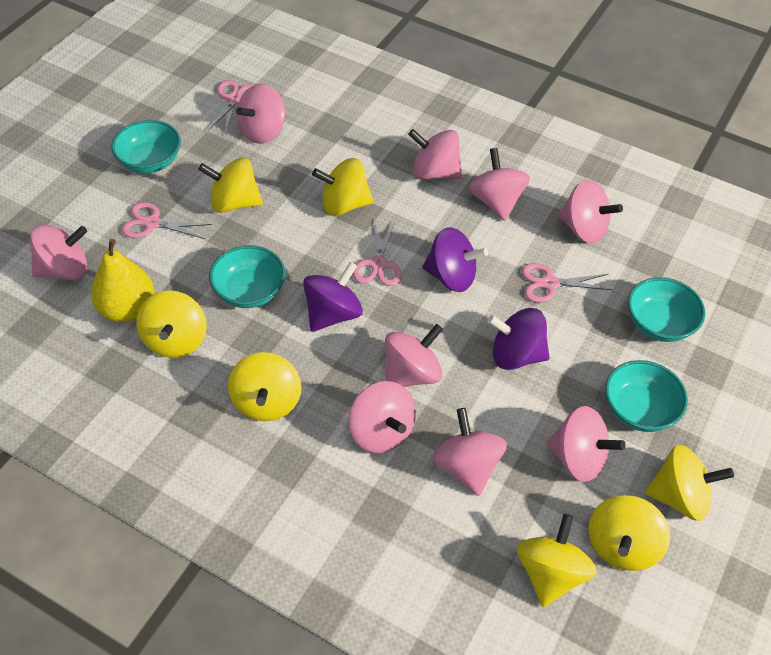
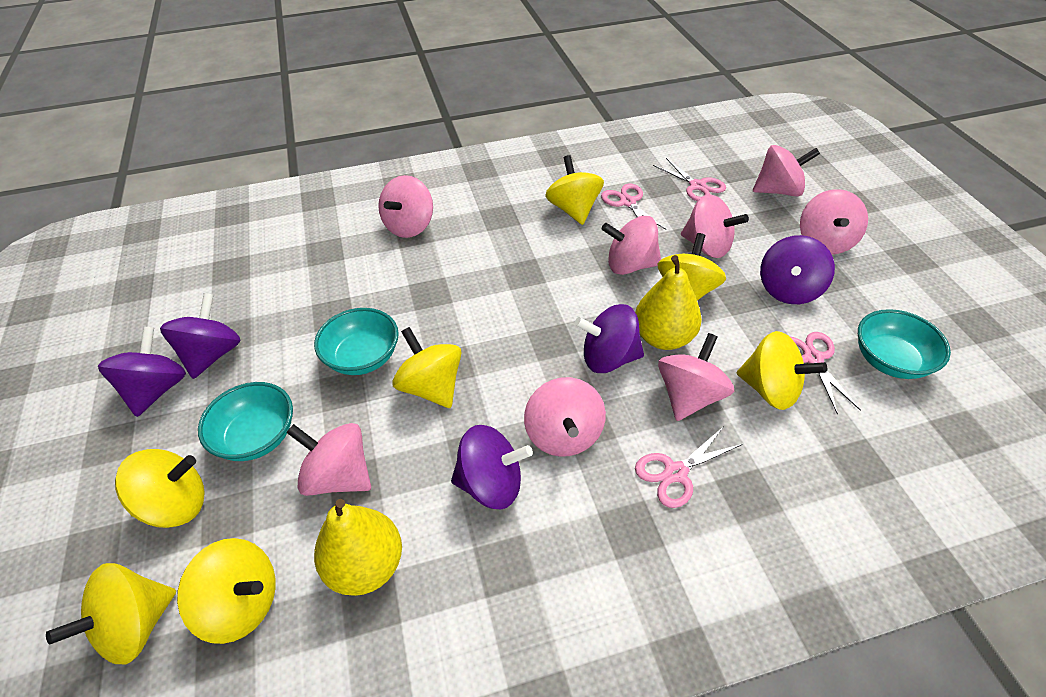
pink spinning top: [30,224,87,280] [236,84,285,144] [349,381,416,453] [385,324,443,387] [408,129,462,179] [432,408,507,496] [468,148,530,221] [547,406,626,482] [558,180,623,244] = 9 -> [286,423,371,496] [378,175,433,238] [524,377,606,457] [602,216,661,275] [658,333,734,421] [681,194,749,258] [753,145,820,197] [800,189,868,254] = 8
purple spinning top: [303,262,363,332] [422,227,488,292] [487,308,550,370] = 3 -> [98,327,186,417] [160,293,240,379] [451,425,533,509] [575,304,644,373] [760,235,835,304] = 5
turquoise bowl: [111,120,181,173] [209,245,285,308] [605,360,688,432] [628,277,705,342] = 4 -> [198,382,293,461] [314,308,399,375] [858,309,951,379] = 3
yellow pear: [91,239,155,322] = 1 -> [314,499,402,596] [635,255,702,350] = 2

